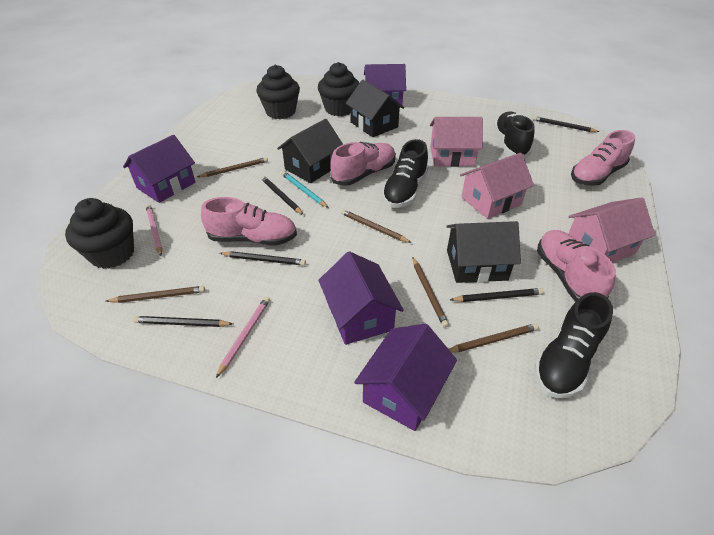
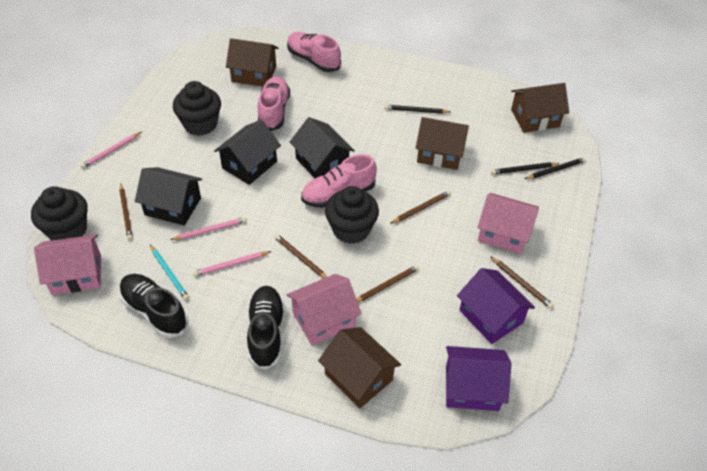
black pencil: [133,316,233,327] [220,251,306,266] [261,176,303,215] [450,288,544,302] [533,116,599,132] = 5 -> [384,105,451,114] [491,162,560,175] [524,157,586,179] = 3
black shoe: [382,139,428,208] [494,112,535,157] [534,292,613,398] = 3 -> [119,274,188,338] [247,286,284,370] = 2
brown house: none = 0 -> [226,38,278,87] [318,327,401,408] [416,117,469,170] [511,83,569,133] = 4
pink pencil: [146,204,162,256] [216,297,270,378] = 2 -> [81,132,142,169] [170,217,247,240] [193,251,271,277] = 3
pink shoe: [201,197,297,246] [330,142,396,186] [537,230,616,302] [571,130,635,186] = 4 -> [258,76,290,131] [287,32,341,72] [301,154,377,208] = 3
purple house: [123,135,196,203] [318,251,404,345] [354,324,457,431] [364,64,406,105] = 4 -> [446,346,512,411] [457,268,535,344] = 2

